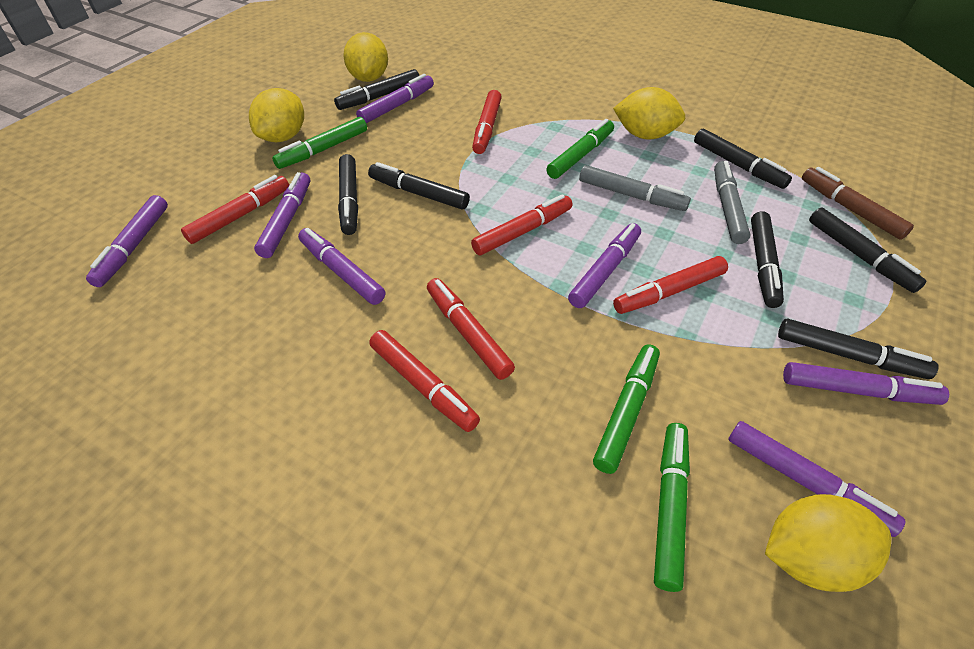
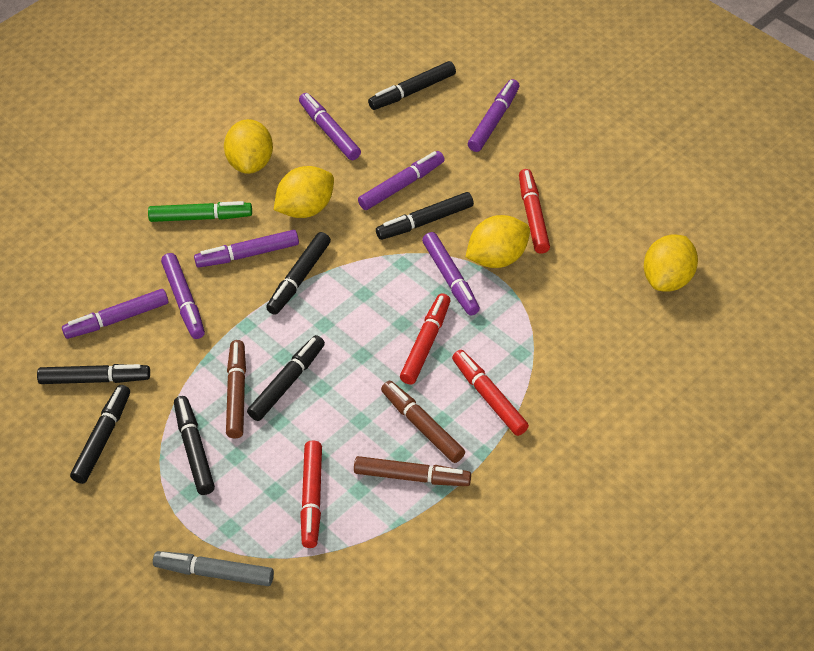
brown marker: [802,167,914,240] = 1 -> [226,340,246,439] [354,456,471,486] [381,381,465,463] = 3
green marker: [272,117,367,169] [546,119,614,179] [593,344,660,474] [654,423,690,592] = 4 -> [148,201,252,222] = 1
grey marker: [579,165,691,211] [714,161,751,244] = 2 -> [153,551,274,586] = 1
red marker: [181,175,289,244] [369,330,480,432] [427,278,515,380] [471,194,572,255] [472,90,502,154] [613,256,728,314] = 6 -> [300,440,322,548] [400,293,451,385] [452,350,529,436] [519,169,550,254] = 4

